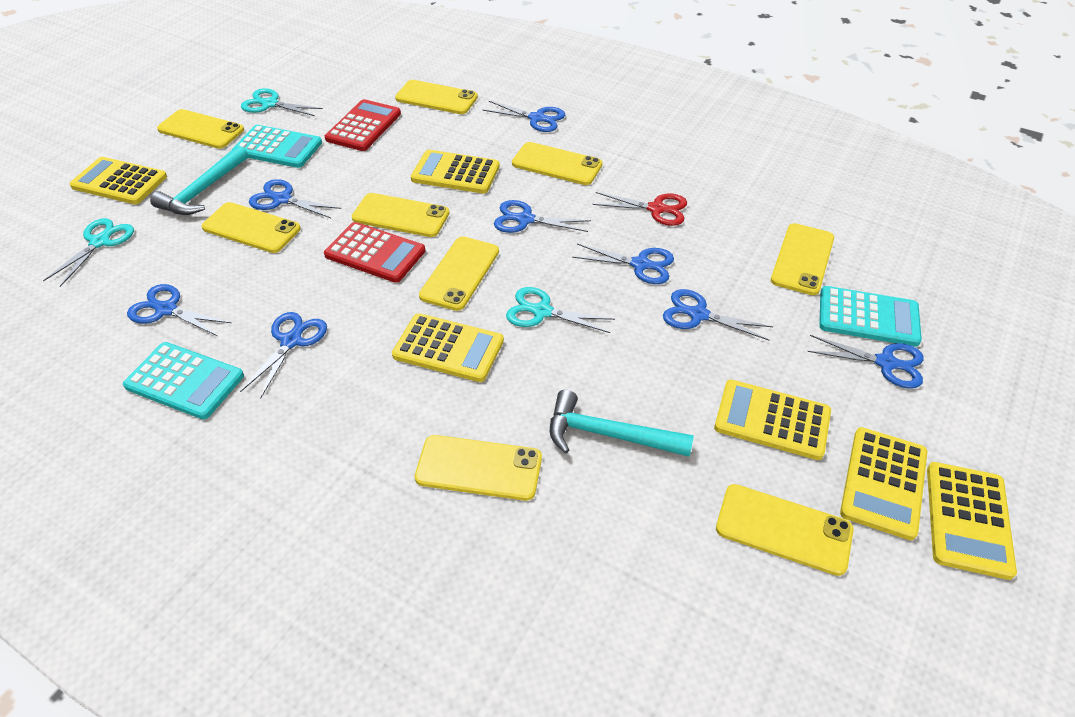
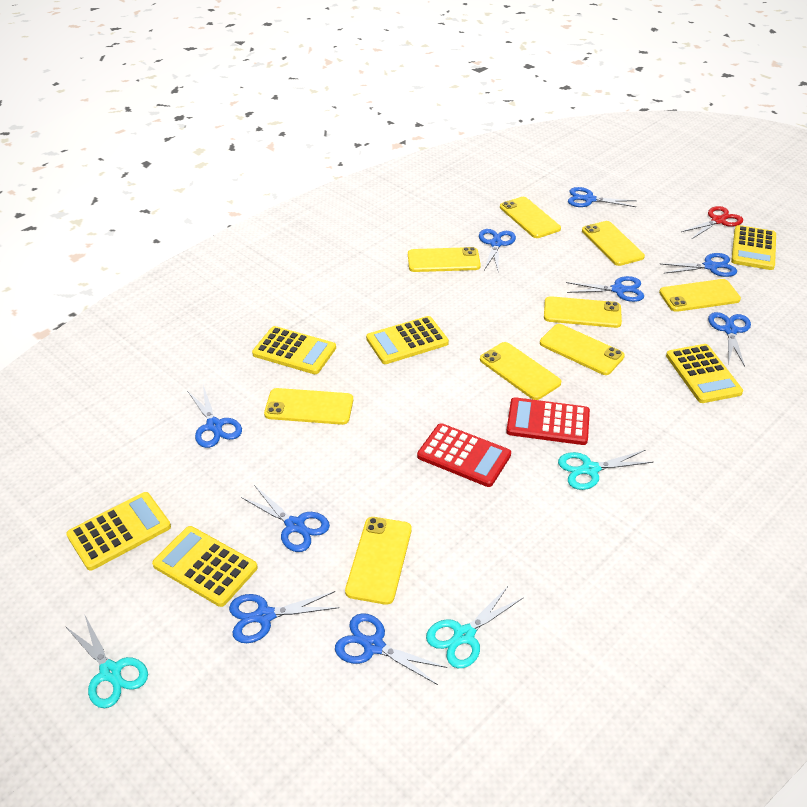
blue scissors: [127,284,231,336] [240,312,327,399] [249,179,341,218] [483,101,565,132] [494,200,591,233] [572,243,674,284] [663,289,774,341] [807,335,924,388] = 8 -> [188,386,242,448] [229,591,339,643] [241,485,330,552] [335,613,447,685] [479,229,516,272] [566,276,644,302] [568,187,637,207] [661,253,737,277] [708,312,751,367] = 9
turquoise calculator: [123,342,244,420] [232,125,322,168] [819,286,922,347] = 3 -> none = 0
turquoise hammer: [150,145,248,215] [550,390,694,457] = 2 -> none = 0

